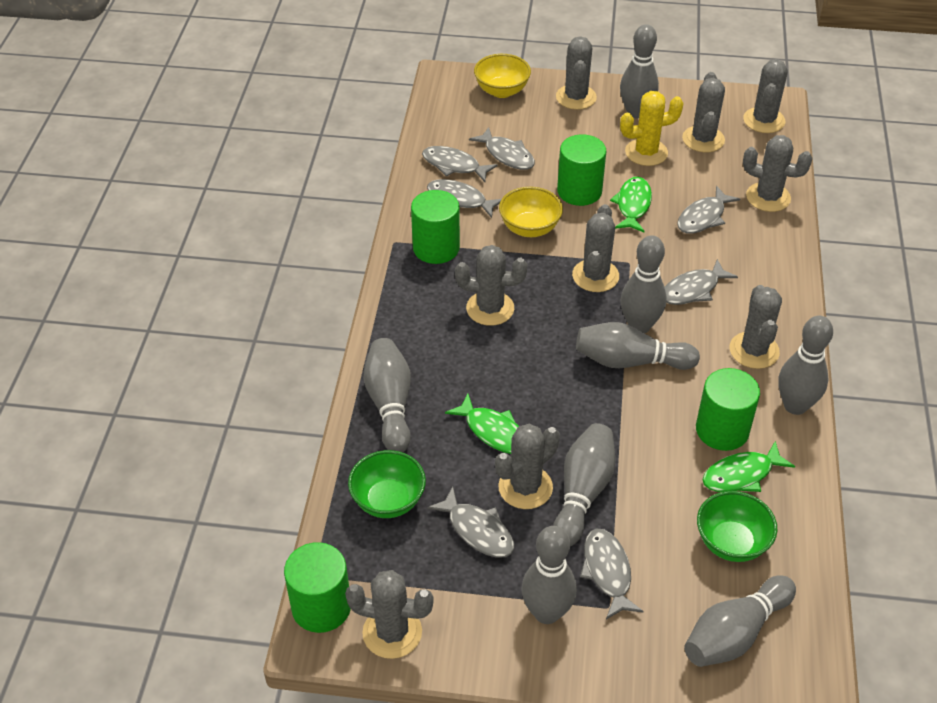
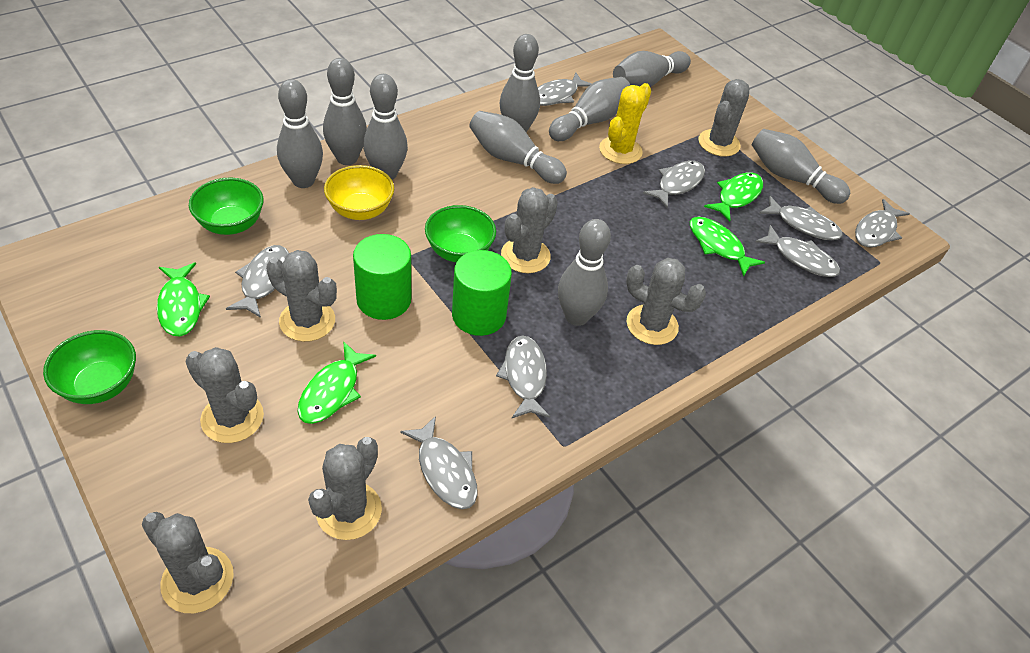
green bowl: [348,450,426,518] [697,491,777,562] = 2 -> [43,330,136,404] [189,178,263,235] [425,205,496,262] = 3
green cylinder: [284,542,351,633] [411,190,460,264] [557,134,606,206] [696,368,760,451] = 4 -> [353,234,411,320] [452,250,512,336] = 2
green fish: [445,394,519,454] [610,177,652,232] [702,441,795,492] = 3 -> [157,262,210,337] [298,341,376,424] [690,217,765,277] [704,172,763,221] = 4
grey bowling pin: [363,338,411,452] [521,526,577,624] [553,423,615,546] [576,322,700,370] [620,24,659,118] [621,235,666,333] [684,575,796,667] [778,316,833,415] = 8 -> [277,79,323,188] [323,58,367,165] [363,74,408,180] [469,111,567,184] [500,34,540,132] [549,77,630,141] [558,219,611,326] [613,51,691,87] [752,129,850,204] = 9
grey cactus: [345,570,434,659] [455,245,527,326] [495,424,560,509] [556,36,597,110] [572,204,619,292] [682,72,725,152] [730,285,782,369] [743,59,788,133] [743,135,813,212] = 9 -> [142,512,234,613] [185,347,264,443] [266,250,337,342] [308,437,382,540] [501,187,558,273] [626,258,706,345] [698,79,749,157] = 7
grey fish: [422,146,498,182] [427,179,501,218] [427,487,514,557] [469,127,535,170] [580,529,644,620] [665,259,738,305] [677,186,740,234] = 7 -> [226,245,289,318] [400,416,478,509] [496,335,550,418] [538,72,592,106] [643,161,705,208] [755,225,840,277] [759,196,843,240] [855,199,910,247] = 8
yellow bowl: [474,54,531,98] [499,187,563,237] = 2 -> [324,165,394,220] = 1

